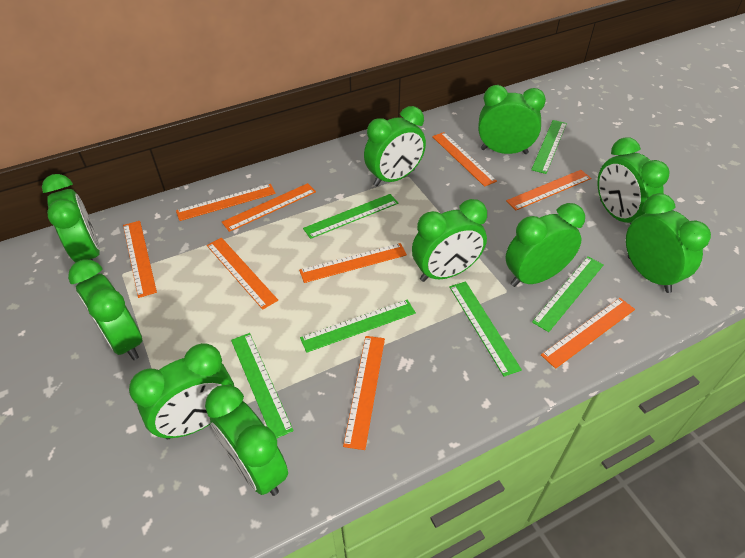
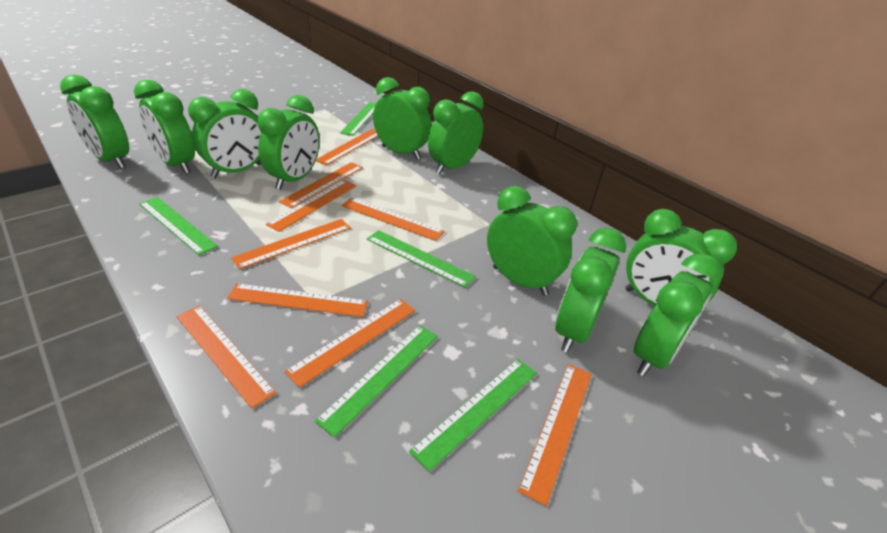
green ruler: [231,333,294,439] [300,299,416,353] [303,194,398,239] [449,281,522,377] [531,120,567,174] [532,256,604,332] = 6 -> [139,197,218,255] [315,325,438,437] [340,102,376,136] [367,230,476,288] [409,359,537,472] = 5

